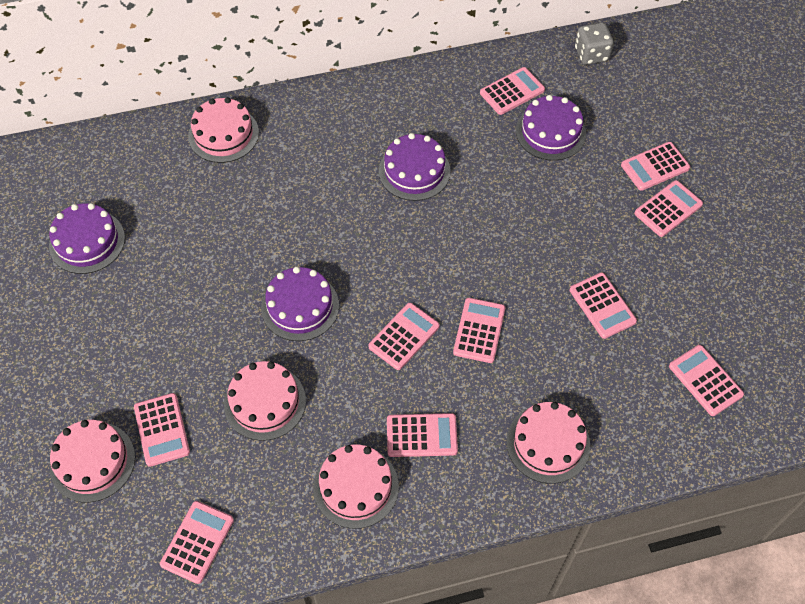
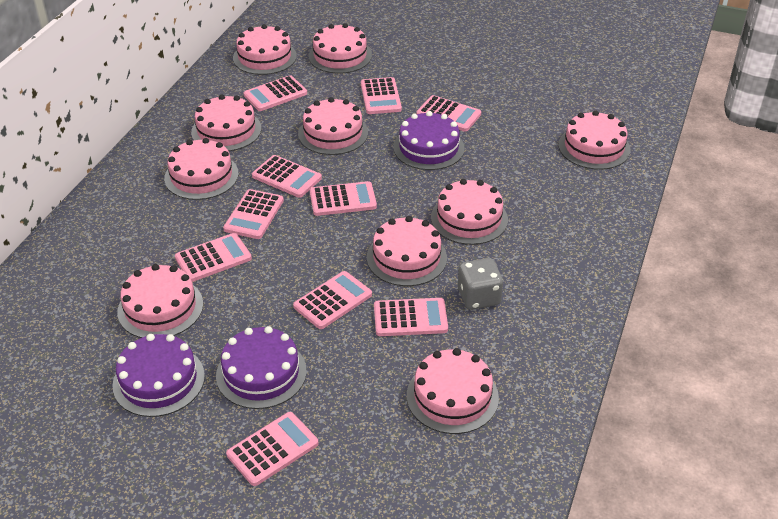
pink cake: [50,420,135,502] [188,97,259,163] [224,361,306,441] [313,445,399,529] [507,402,590,484] = 5 -> [117,264,203,338] [164,138,239,200] [191,95,261,151] [233,24,297,75] [298,97,368,155] [308,23,372,73] [367,216,447,286] [407,348,499,434] [431,179,508,245] [558,110,631,170] = 10
purple cake: [49,203,125,274] [261,267,339,341] [379,133,451,201] [516,95,586,161] = 4 -> [112,334,205,417] [216,326,307,409] [394,111,465,170] = 3

